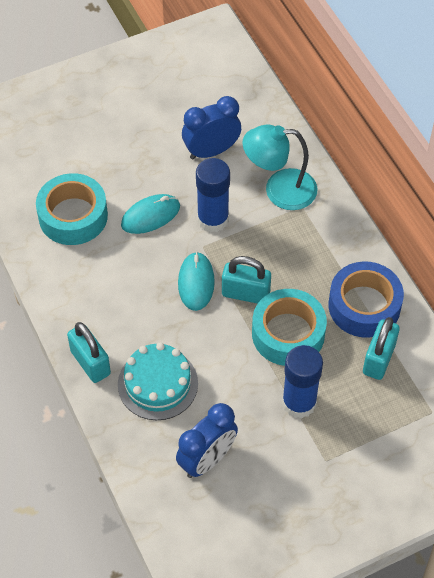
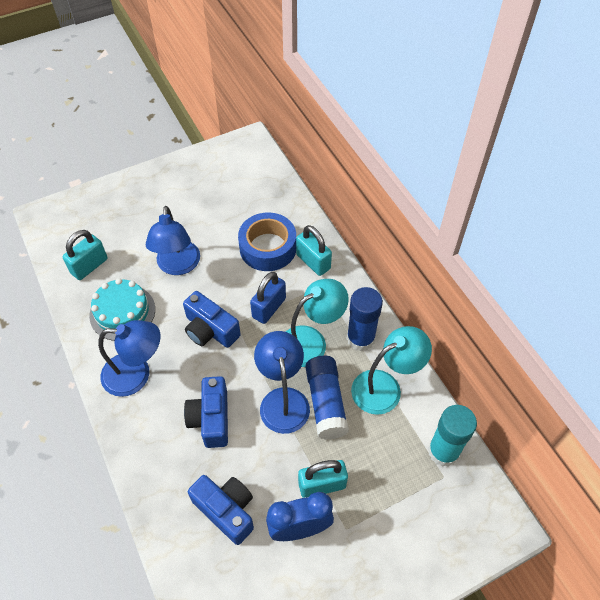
blue camera: none = 0 -> [183,291,241,348] [184,376,228,448] [188,475,254,545] = 3
blue clock: [176,403,238,478] [182,96,241,159] = 2 -> [266,492,334,541] = 1
blue lamp: none = 0 -> [98,320,160,397] [146,206,200,275] [254,331,310,434] = 3
blue padlock: none = 0 -> [250,272,286,324] = 1
turquoise glue stick: none = 0 -> [428,405,477,467] = 1
turquoise lamp: [243,124,318,210] = 1 -> [286,279,349,367] [351,326,432,415] = 2
turquoise mouse: [121,194,180,234] [178,252,215,311] = 2 -> none = 0
turquoise tape: [36,173,108,245] [252,289,327,366] = 2 -> none = 0

